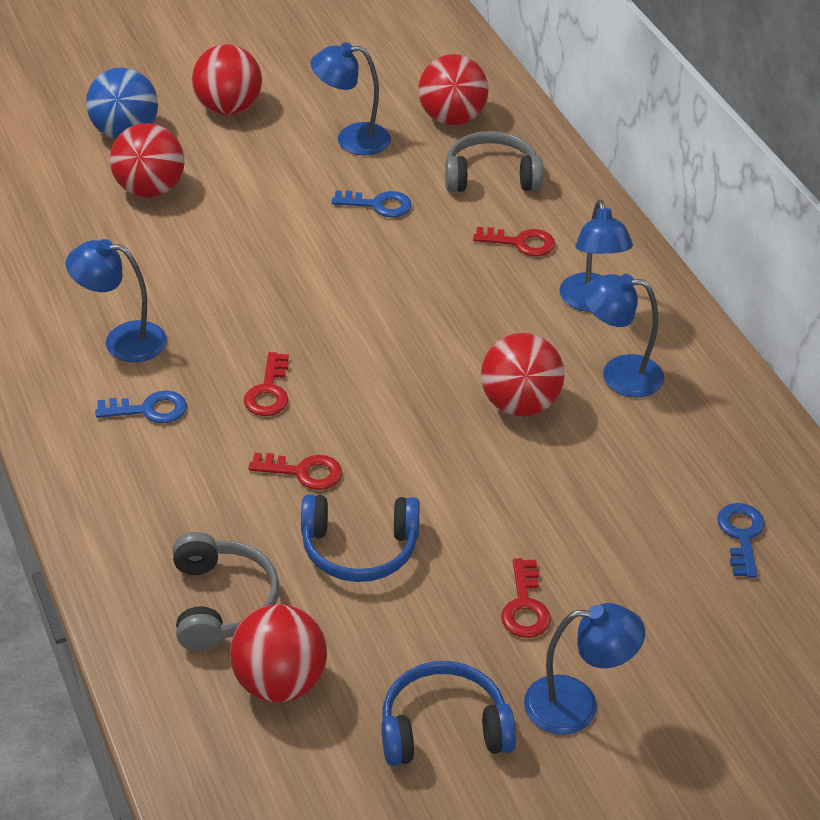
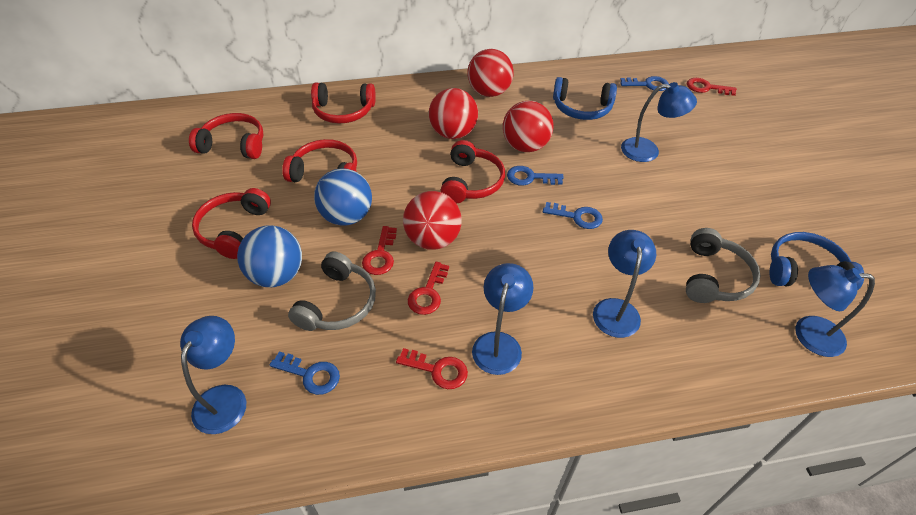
blue ball: [86,68,158,139] = 1 -> [237,225,302,287] [314,168,372,226] = 2
blue key: [95,390,187,423] [331,190,412,217] [717,503,765,578] = 3 -> [269,352,340,395] [507,166,564,186] [543,202,603,229] [620,76,669,91] = 4
red ball: [110,123,185,198] [192,44,262,116] [230,604,327,702] [418,54,489,125] [481,333,565,417] = 5 -> [403,191,462,250] [429,88,478,139] [467,49,514,97] [503,100,554,152] = 4
red headphones: none = 0 -> [189,113,264,159] [192,188,271,259] [282,139,357,182] [311,83,376,124] [440,140,505,204] = 5

